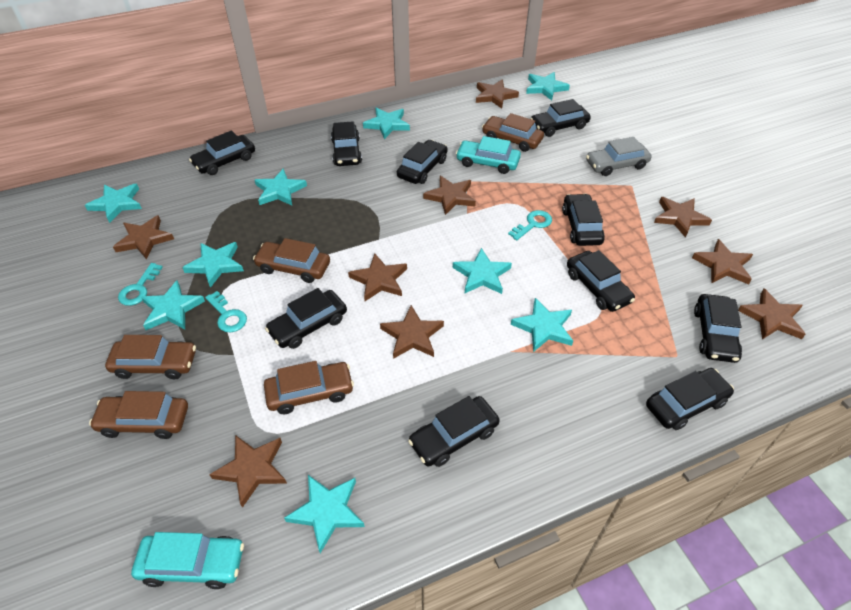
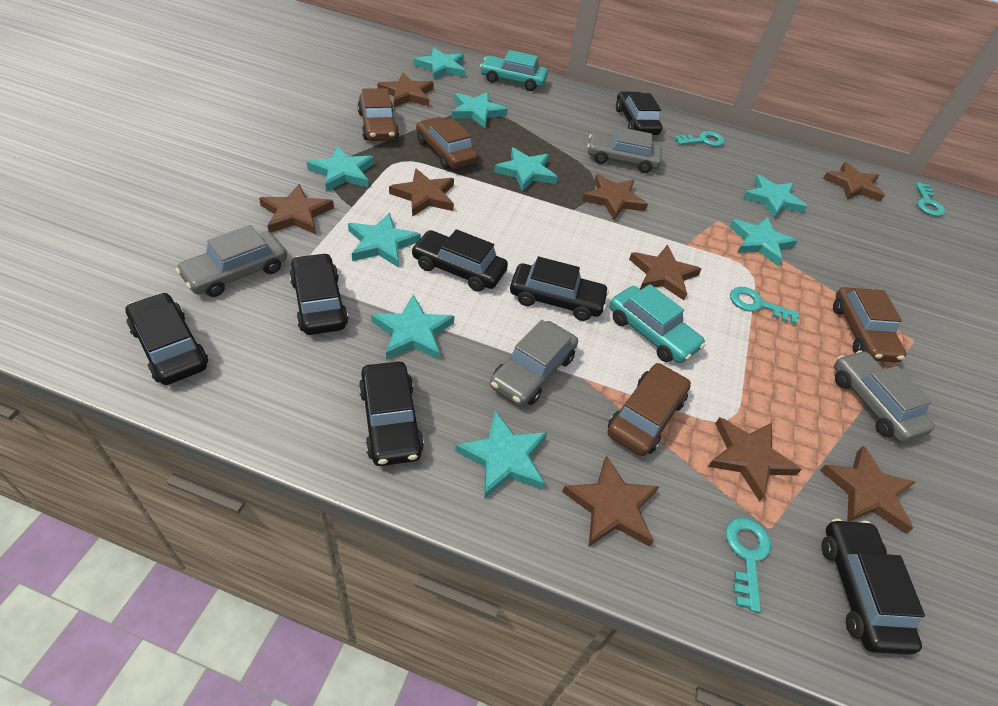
black car: [189,131,255,175] [265,288,347,349] [331,121,362,166] [397,140,448,184] [408,396,500,467] [530,99,591,137] [562,194,605,246] [567,250,635,312] [646,368,734,430] [694,294,742,363] = 10 -> [126,292,208,385] [290,253,348,335] [359,362,424,466] [411,229,508,292] [510,256,609,321] [616,92,662,135] [821,519,925,655] = 7
brown car: [89,391,188,439] [105,335,196,379] [253,238,330,283] [264,361,354,414] [482,113,544,152] = 5 -> [357,88,399,141] [416,117,478,169] [608,363,691,456] [833,287,906,362] = 4
grey car: [586,137,652,176] = 1 -> [176,225,287,297] [490,320,578,406] [587,127,662,173] [834,350,935,442] = 4
turquoise key: [118,263,163,306] [205,291,247,332] [508,210,552,240] = 3 -> [675,131,725,146] [726,518,771,613] [730,287,800,325] [915,182,945,216] = 4

